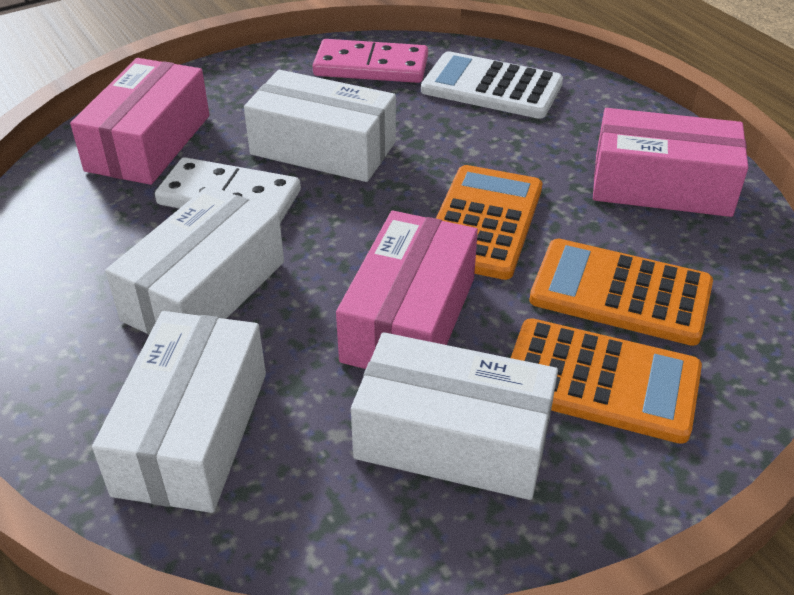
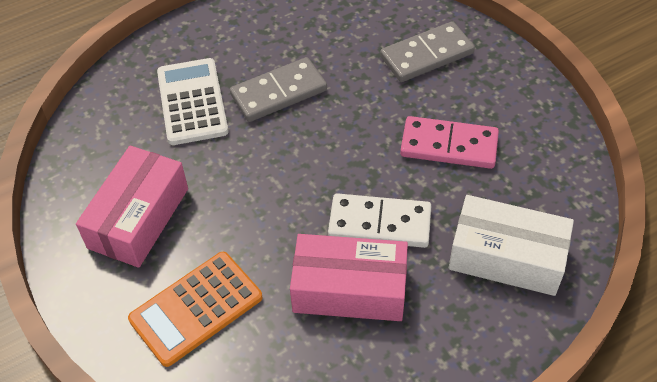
grey domino: none = 0 -> [230,57,327,122] [380,21,475,82] = 2
orange calculator: [436,165,542,280] [511,318,702,444] [529,239,713,346] = 3 -> [128,252,262,367] = 1
pink box: [70,58,209,185] [336,211,478,369] [593,108,748,217] = 3 -> [76,146,188,268] [290,234,408,321] = 2
white box: [92,311,266,513] [105,185,284,335] [244,70,396,182] [351,332,558,500] = 4 -> [449,195,574,296] = 1

